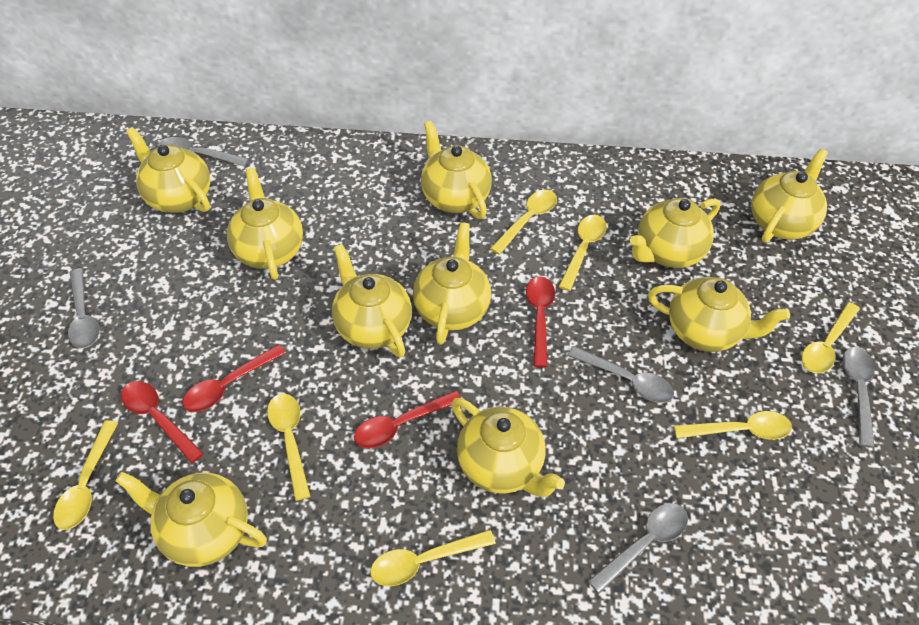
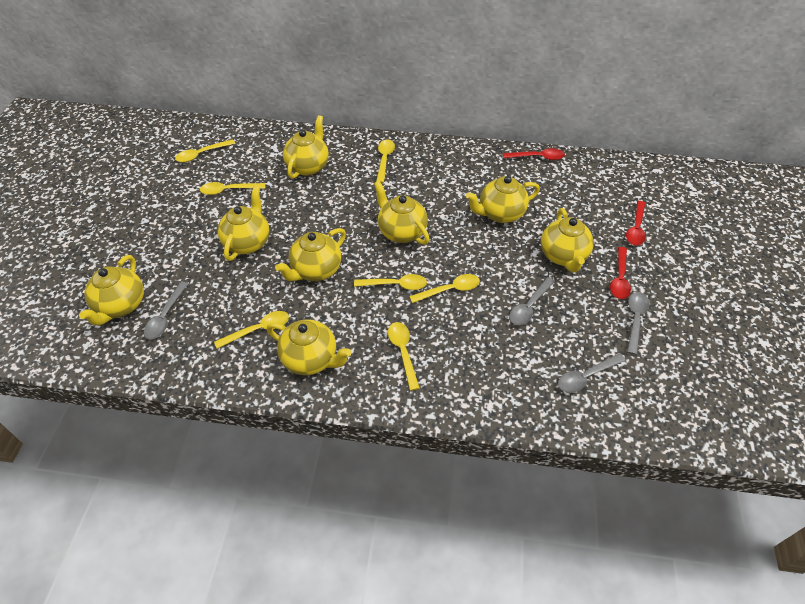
grey spoon: [68,268,100,348] [158,137,249,167] [567,346,674,403] [588,503,688,593] [843,347,875,448] = 5 -> [144,282,188,339] [509,277,555,325] [558,353,626,393] [627,292,650,355] = 4
red spoon: [121,381,204,463] [183,344,286,412] [354,390,461,448] [526,276,555,367] = 4 -> [503,148,565,160] [610,247,631,299] [626,201,646,245] = 3
yellow teapot: [115,472,267,567] [126,127,210,213] [227,168,303,280] [332,244,412,357] [413,222,491,345] [421,121,492,219] [451,398,565,497] [630,198,720,268] [648,277,790,352] [751,149,828,243] = 10 -> [79,255,144,326] [217,186,269,261] [267,319,351,375] [275,228,346,281] [283,115,329,179] [374,181,430,245] [466,176,540,223] [541,208,594,272] = 8

